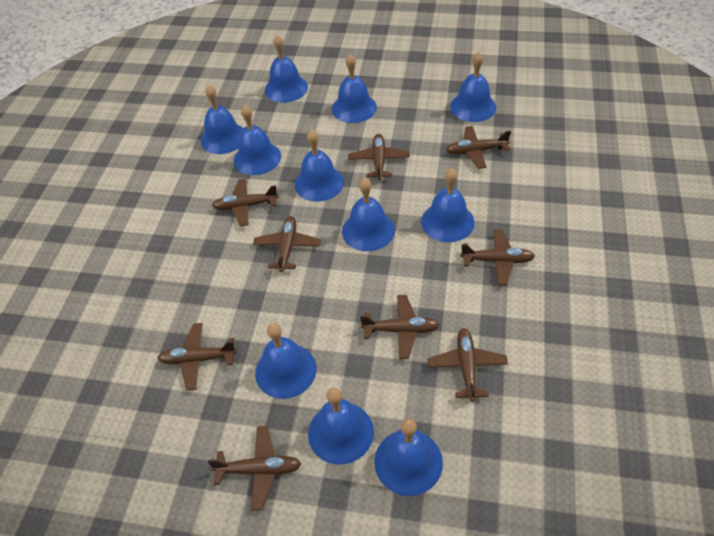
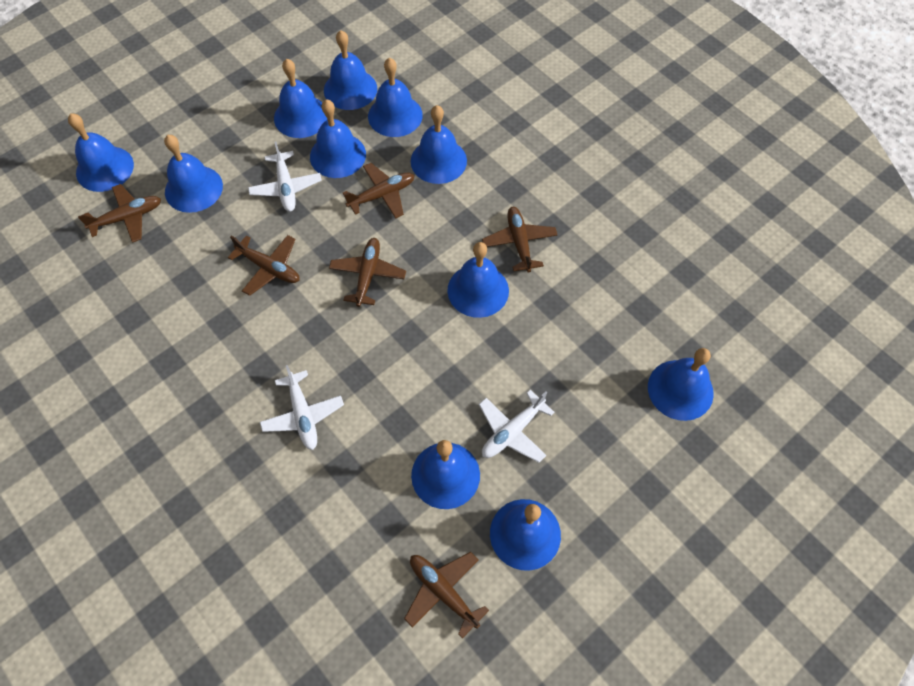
brown plane: [158,323,237,390] [208,426,301,510] [212,179,279,226] [253,216,321,272] [348,134,410,180] [360,295,440,359] [428,328,508,401] [446,126,511,169] [460,229,535,285] = 9 -> [78,184,161,243] [228,235,299,296] [329,238,406,307] [343,163,415,219] [404,552,489,638] [482,207,557,273] = 6
white plane: none = 0 -> [248,142,322,212] [260,365,344,450] [479,390,555,463] = 3

